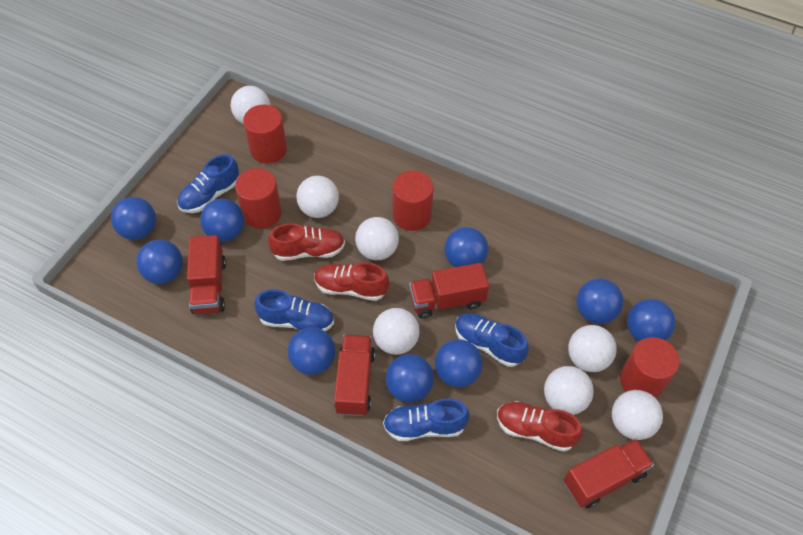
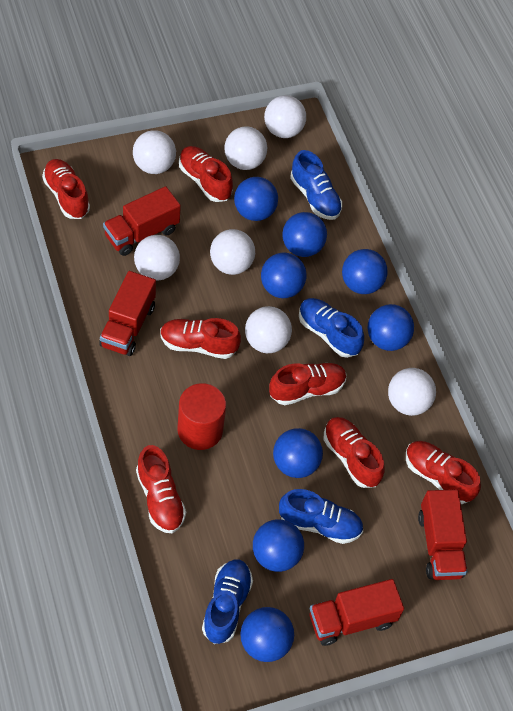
blue ball: [111,197,156,240] [136,239,183,284] [200,199,244,242] [288,327,335,375] [386,354,434,403] [435,339,483,387] [444,227,488,267] [577,278,623,324] [627,299,675,341] = 9 -> [234,177,278,221] [240,607,294,662] [253,519,304,572] [261,253,307,298] [273,428,323,478] [282,212,327,257] [342,249,387,294] [368,304,414,351] = 8
red cylinder: [235,168,282,229] [243,104,287,164] [393,170,434,231] [620,337,679,398] = 4 -> [177,383,226,450] = 1
red shoe: [268,223,345,261] [314,262,389,301] [497,401,583,452] = 3 -> [42,159,90,219] [136,445,186,534] [160,318,241,359] [179,146,233,202] [269,363,347,405] [324,417,385,488] [406,441,481,504] = 7

